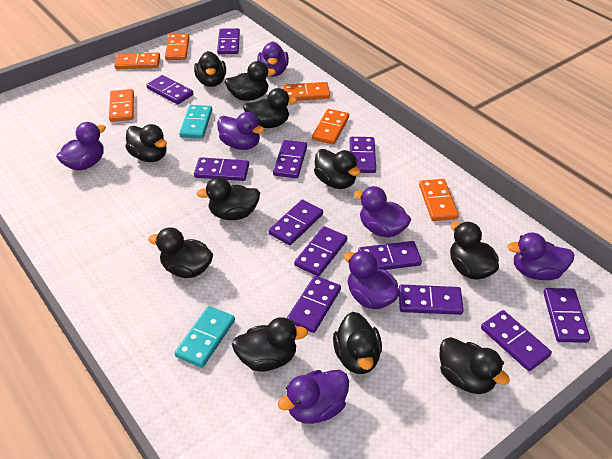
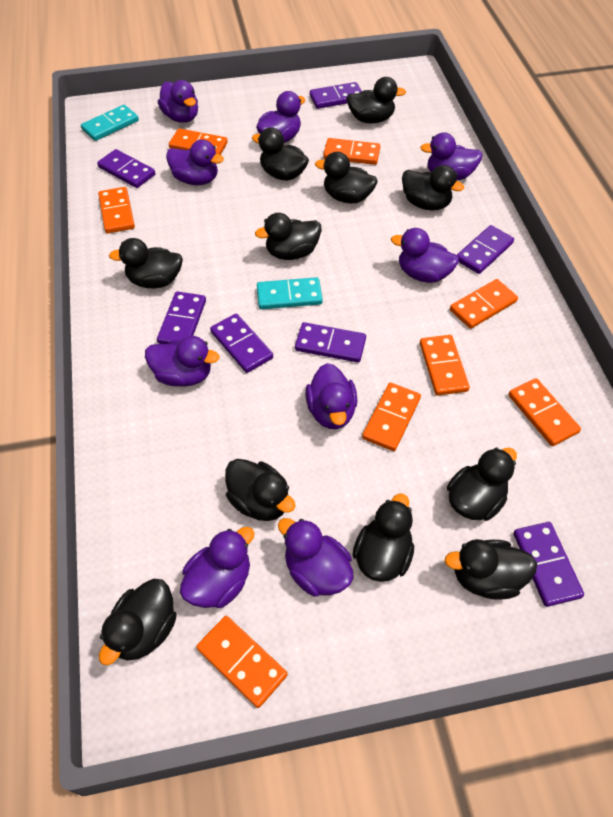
orange domino: [109,89,134,122] [114,52,160,69] [165,34,189,60] [283,82,330,101] [312,109,349,145] [419,179,459,221] = 6 -> [98,187,135,233] [169,128,228,155] [196,616,287,708] [323,138,380,165] [362,383,421,451] [420,335,470,395] [450,279,518,329] [508,378,581,446] = 8
purple domino: [146,75,193,105] [194,157,249,181] [217,28,240,54] [269,200,323,245] [273,140,307,178] [287,276,341,333] [294,226,347,276] [350,137,376,173] [358,241,422,270] [399,285,464,315] [481,310,552,371] [543,288,590,343] = 12 -> [97,149,155,188] [157,291,206,344] [210,314,273,373] [295,322,366,363] [310,82,362,109] [457,225,514,274] [513,522,584,607] = 7
purple duck: [56,122,106,170] [217,112,264,150] [257,41,289,77] [278,370,349,424] [344,250,400,309] [354,186,411,238] [507,233,574,280] = 7 -> [145,336,220,387] [158,80,198,123] [166,139,224,185] [180,527,254,608] [256,91,306,143] [278,518,354,597] [305,363,358,429] [391,228,459,283] [420,132,483,180] = 9

